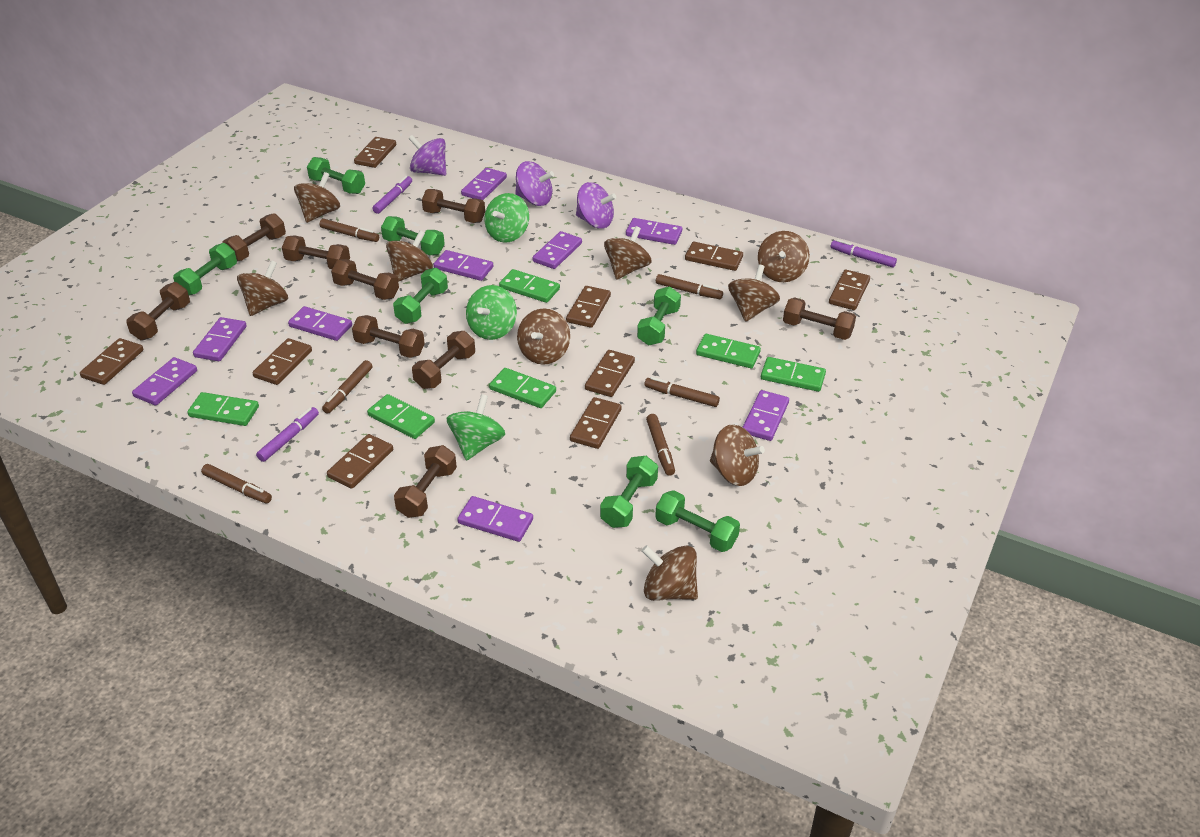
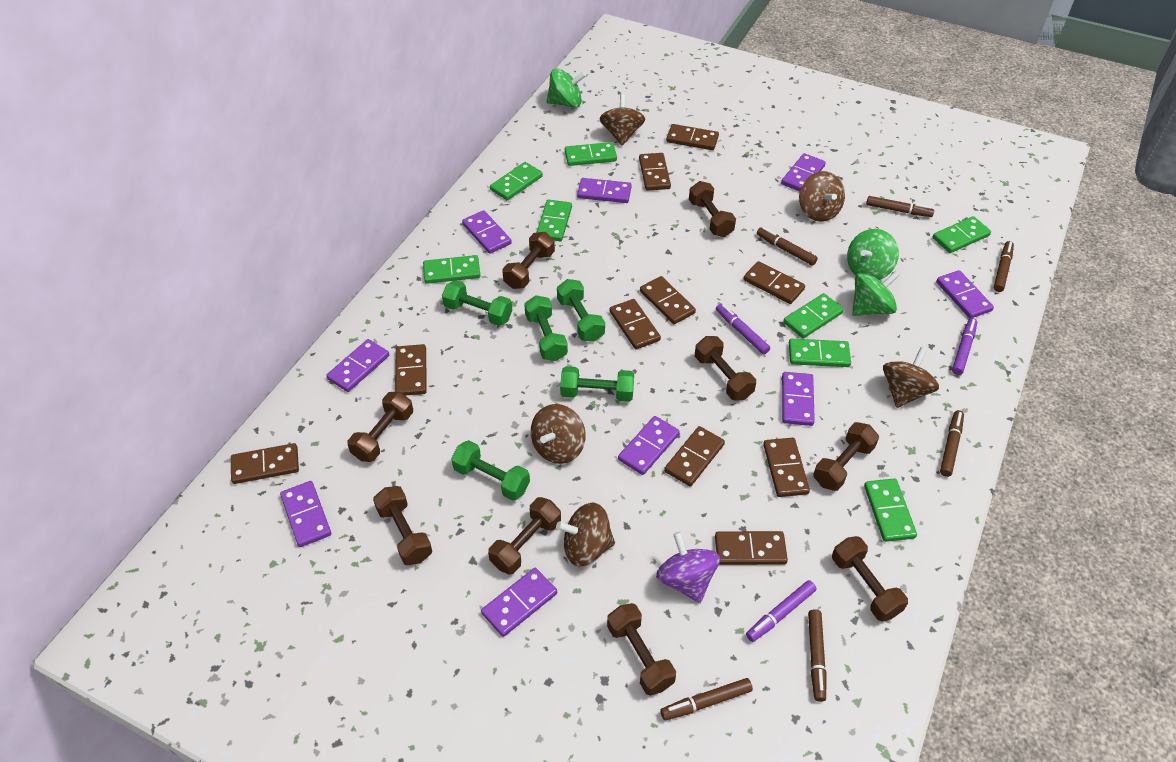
brown domino: [80,338,143,385] [253,338,312,385] [327,434,393,489] [354,137,396,168] [566,286,611,328] [570,397,622,449] [585,350,635,397] [685,242,743,271] [829,270,870,310] = 9 -> [231,443,299,484] [395,344,427,396] [610,299,661,349] [639,153,671,191] [640,276,696,324] [664,426,725,487] [666,124,719,150] [715,531,788,565] [743,261,805,304] [763,438,810,497] = 10
brown spinning top: [237,260,288,316] [294,172,340,223] [386,230,433,282] [517,309,570,365] [604,226,652,280] [641,545,698,601] [710,424,765,486] [728,264,780,322] [758,231,810,282] = 9 -> [531,404,586,464] [556,503,615,567] [599,94,645,146] [799,171,845,222] [883,347,939,408] = 5
green domino: [187,392,259,426] [367,394,435,439] [489,368,556,408] [499,269,560,303] [696,334,761,368] [761,357,826,392] = 6 -> [423,255,480,284] [490,162,543,200] [536,200,572,241] [565,142,617,166] [783,293,844,338] [789,339,851,367] [864,478,917,542] [933,216,991,253] = 8
green dumbbell: [173,243,237,296] [307,157,365,194] [381,216,445,255] [393,268,448,324] [600,456,658,528] [637,286,681,345] [655,490,740,552] = 7 -> [442,280,512,326] [451,440,530,501] [524,295,568,361] [557,279,605,342] [560,366,634,402] = 5
purple spinning top: [408,135,446,176] [515,161,554,206] [576,182,616,229] = 3 -> [656,532,720,603] = 1

